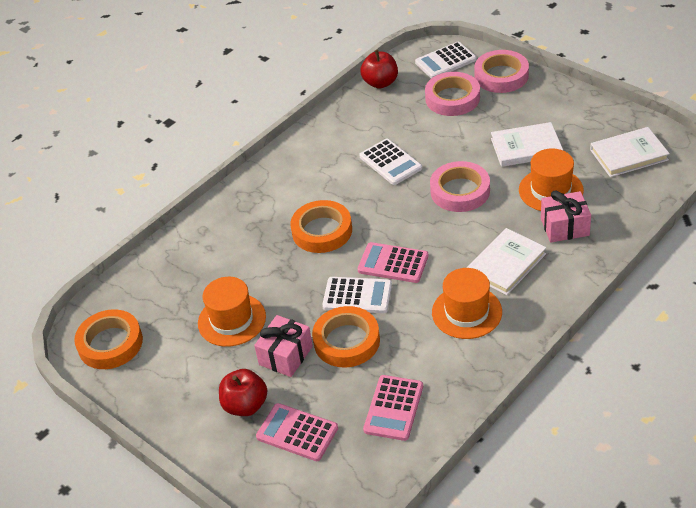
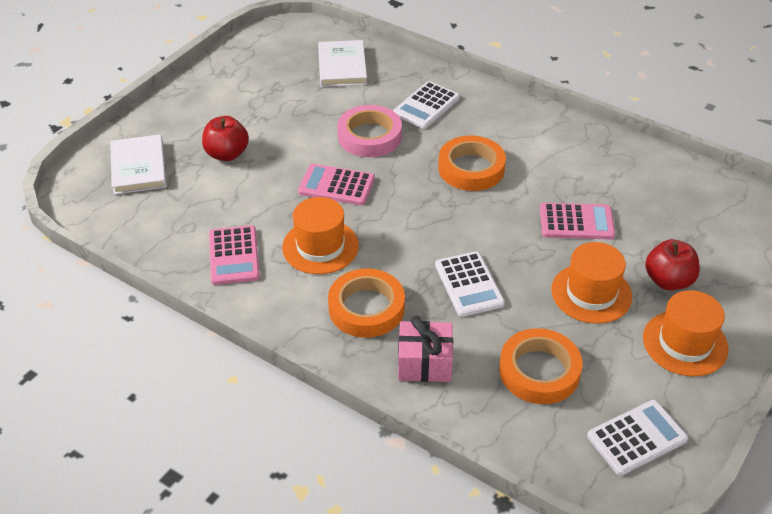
pink gift: [254,315,313,377] [541,190,591,243] = 2 -> [398,316,453,382] = 1
pink tape: [425,72,480,116] [430,161,490,212] [474,50,529,93] = 3 -> [337,105,402,157] = 1
white book: [467,228,546,295] [491,122,563,167] [590,127,670,177] = 3 -> [110,134,167,195] [318,40,367,87] = 2

